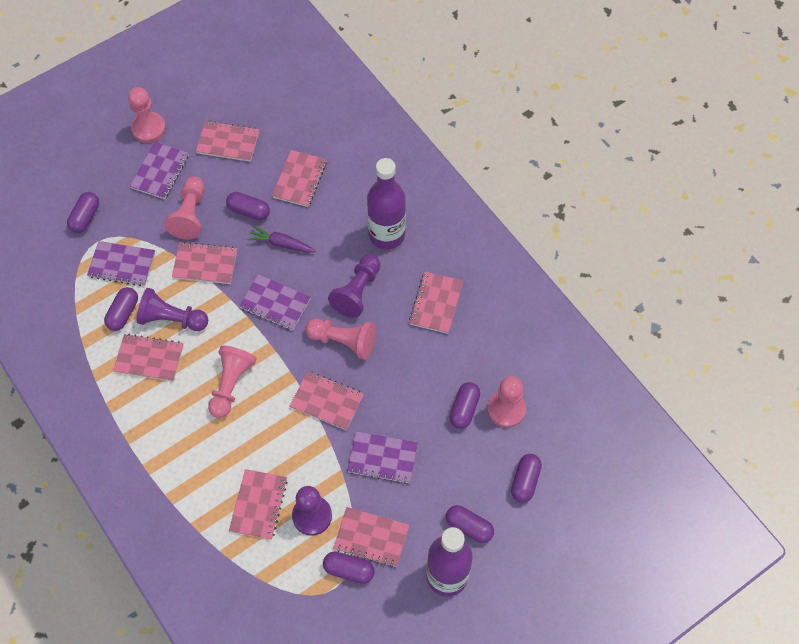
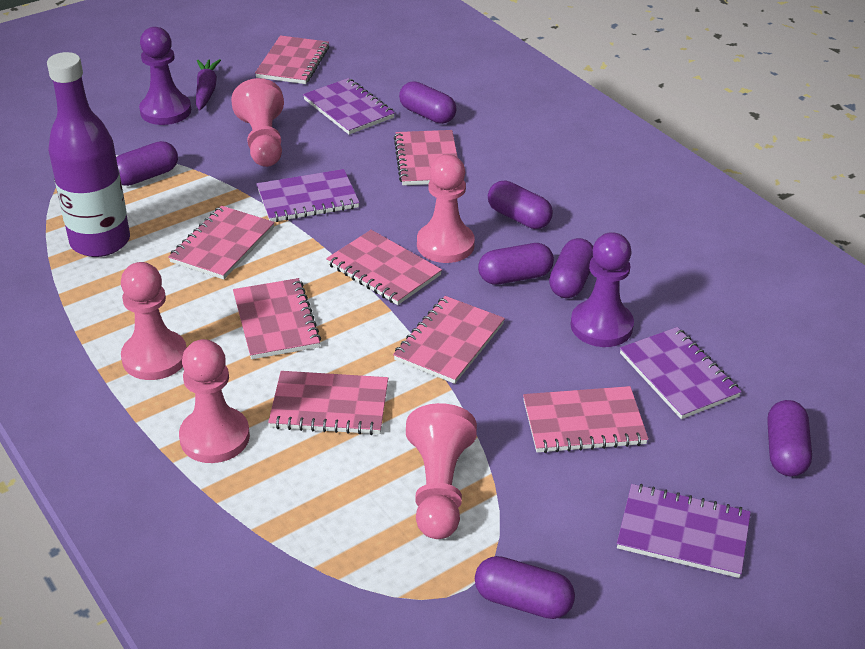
purple bottle: [367,158,406,250] [426,527,473,597] = 2 -> [47,52,130,257] = 1
purple pawn: [137,288,208,331] [292,486,332,536] [328,254,380,318] = 3 -> [139,27,191,125] [570,232,634,347] = 2

